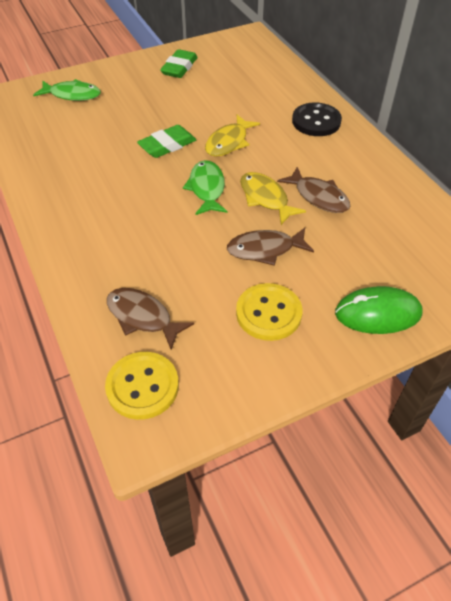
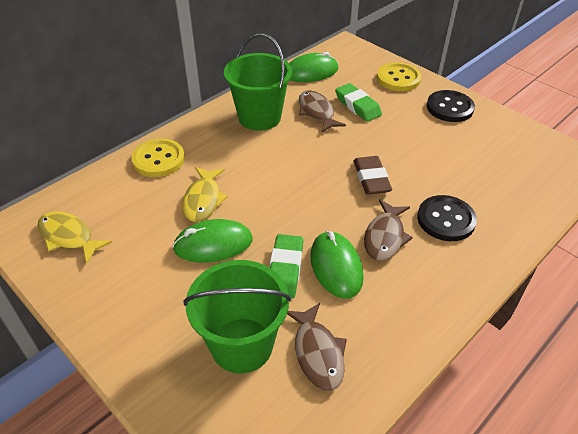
black button: [292,103,342,136] = 1 -> [417,195,477,241] [427,90,475,122] = 2
brown eraser: none = 0 -> [353,156,392,195] = 1
green bucket: none = 0 -> [184,260,291,374] [224,33,292,131] = 2
green fish: [33,79,101,101] [183,160,228,215] = 2 -> none = 0
green mouse: [335,286,423,334] = 1 -> [172,219,253,263] [289,52,339,82] [310,231,363,299] = 3

